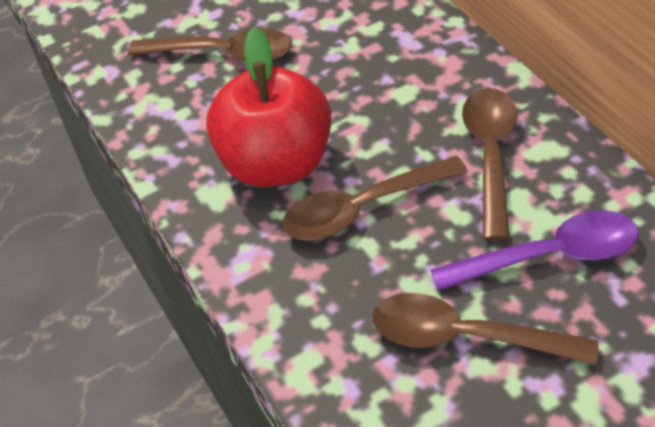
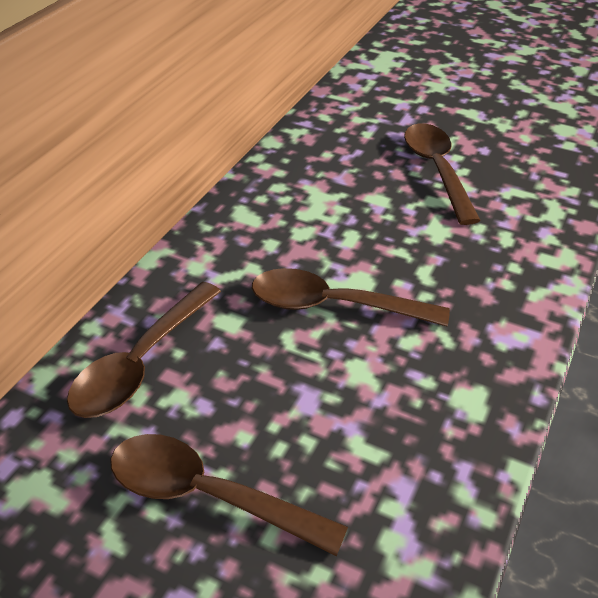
purple spoon: [430,210,639,291] = 1 -> none = 0
red apple: [206,27,331,187] = 1 -> none = 0

